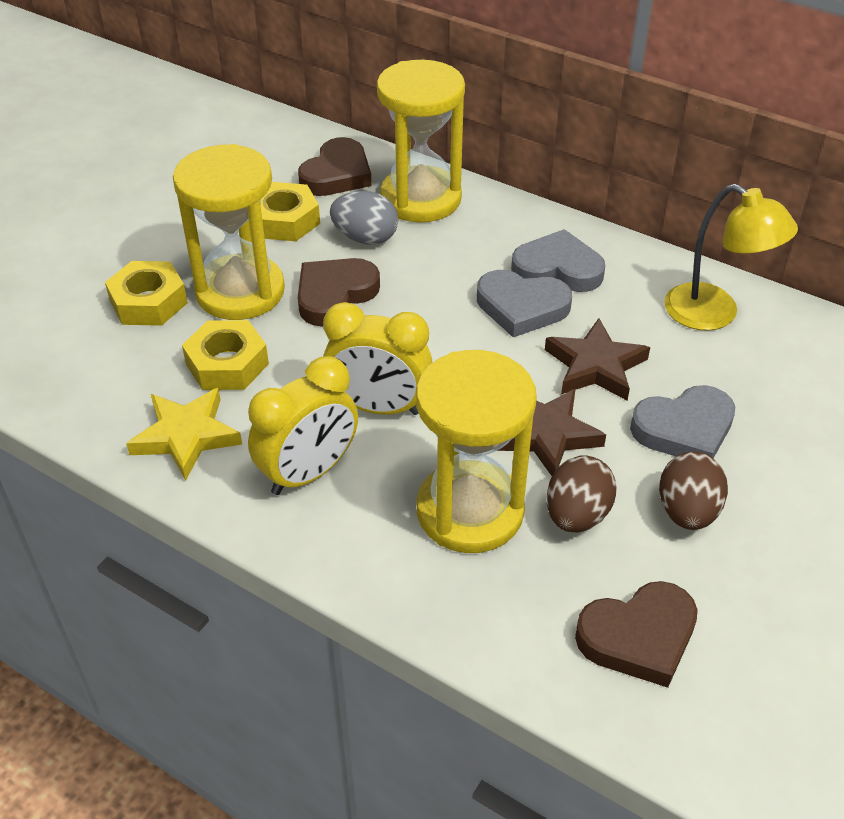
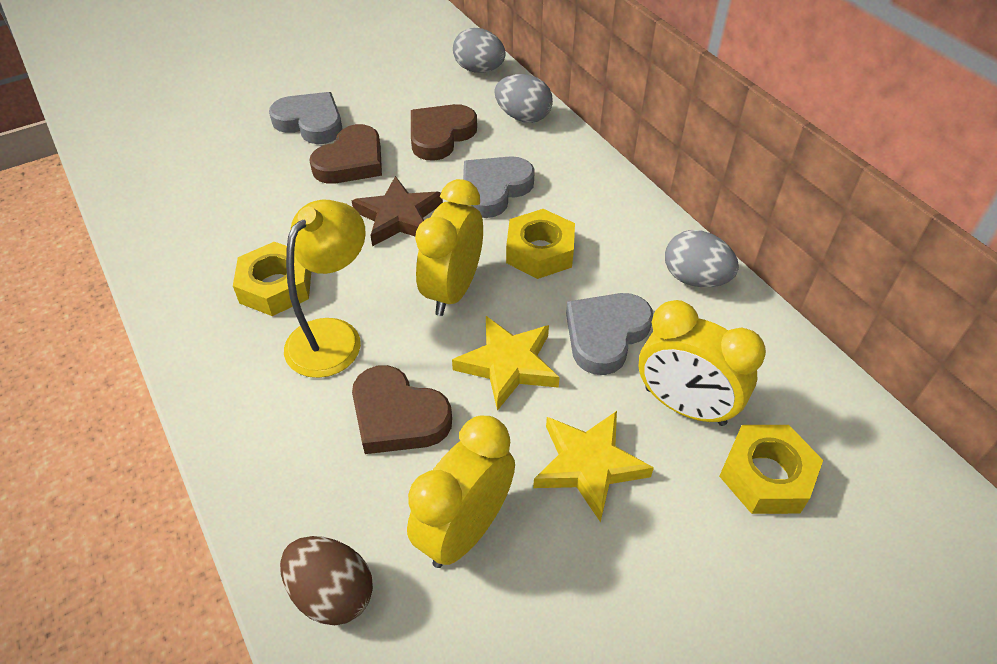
brown egg: [547,456,617,532] [659,451,728,530] = 2 -> [280,536,373,625] = 1
brown star: [497,388,606,476] [545,318,650,401] = 2 -> [352,176,443,246] = 1
grey egg: [330,191,398,245] = 1 -> [453,28,505,73] [494,74,553,123] [665,230,739,287] = 3
yellow clock: [248,356,358,495] [323,302,432,415] = 2 -> [407,416,515,568] [415,179,483,316] [638,300,766,426] = 3
yellow hourglass: [173,144,285,320] [377,60,465,222] [416,350,537,553] = 3 -> none = 0
yellow star: [126,388,242,481] = 1 -> [452,316,560,411] [533,411,654,522] = 2

